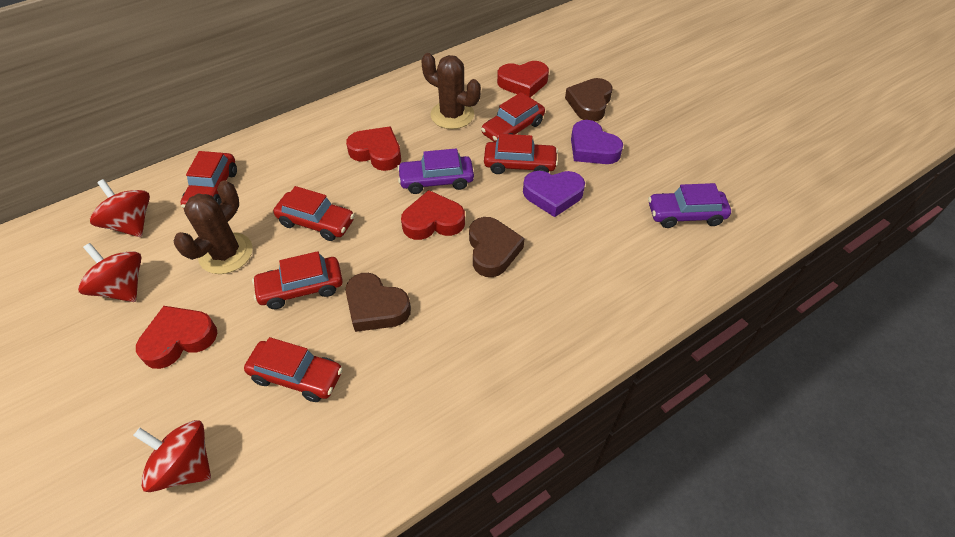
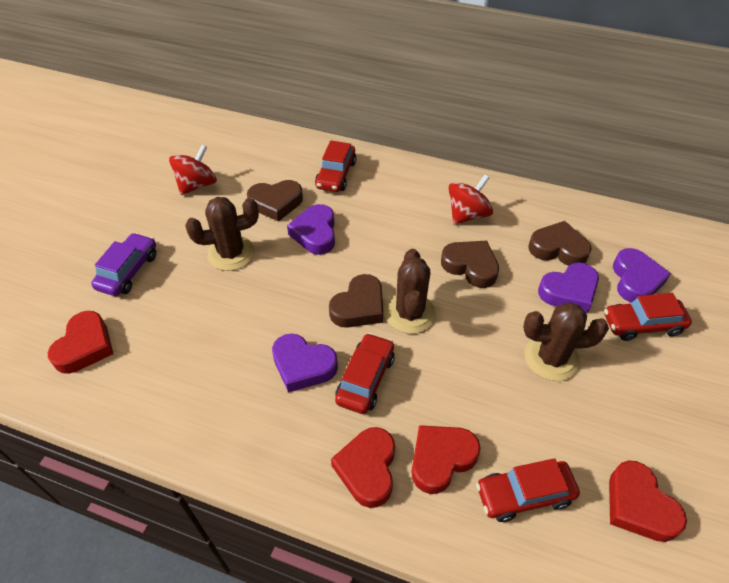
brown cactus: [174,180,253,274] [421,53,481,129] = 2 -> [185,197,259,271] [385,249,436,334] [523,302,609,381] = 3
brown heart: [345,273,411,332] [469,217,524,277] [565,78,612,122] = 3 -> [247,180,303,222] [329,274,383,328] [441,241,499,288] [528,221,592,266] = 4
purple car: [397,149,474,194] [648,183,731,228] = 2 -> [91,233,156,296] = 1
purple heart: [523,171,585,217] [571,120,623,164] = 2 -> [272,334,338,392] [287,204,335,255] [538,263,599,313] [613,248,671,303] = 4
red car: [180,151,237,209] [244,337,343,402] [252,251,343,309] [273,186,355,241] [481,92,545,142] [484,134,558,174] = 6 -> [315,140,356,192] [335,333,394,414] [476,458,580,522] [604,293,692,341] = 4
red spinning top: [78,243,141,302] [90,179,150,237] [133,420,211,492] = 3 -> [169,145,217,195] [448,175,493,224] = 2

